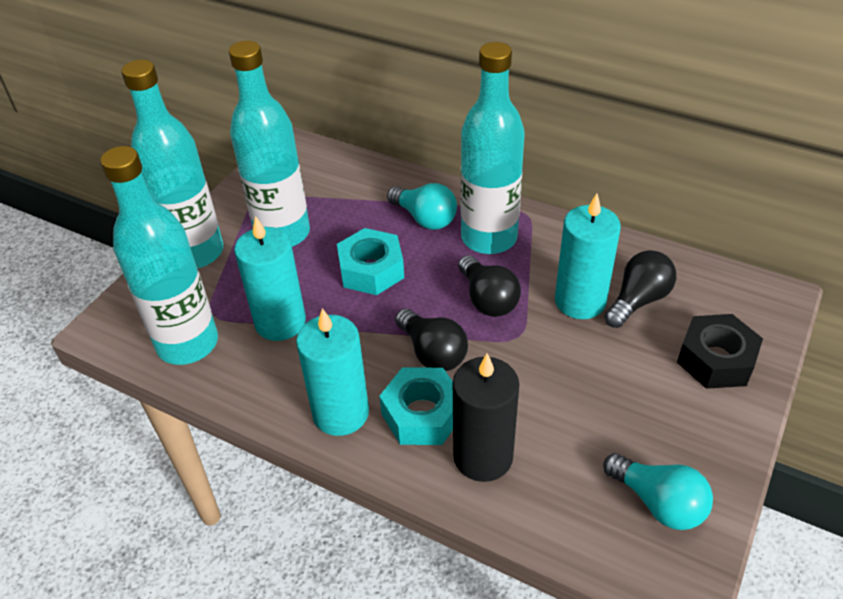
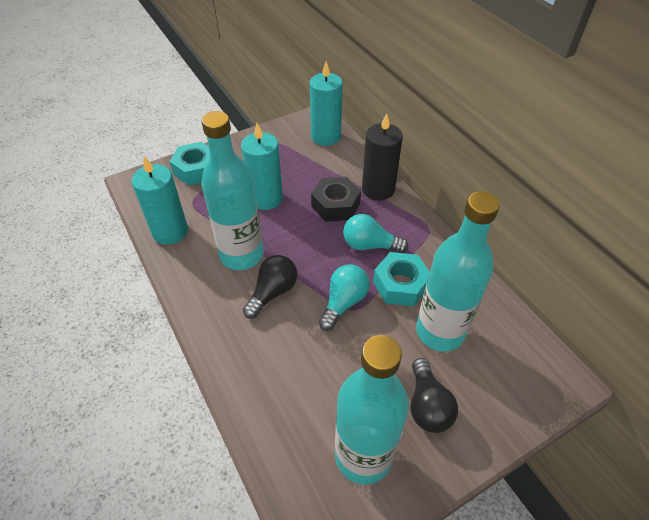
black light bulb: [395,308,468,371] [458,255,521,317] [604,250,676,328] = 3 -> [243,255,297,319] [411,358,458,433] = 2
turquoise bottle: [100,146,218,365] [121,59,224,268] [229,41,310,247] [461,42,525,254] = 4 -> [201,111,263,270] [335,335,409,485] [416,191,500,352] = 3

